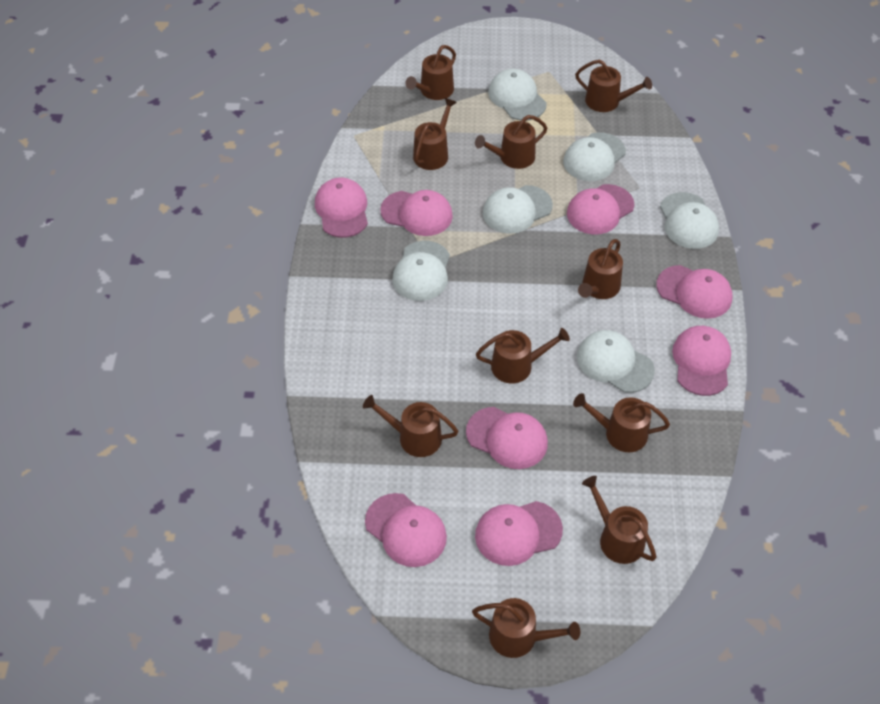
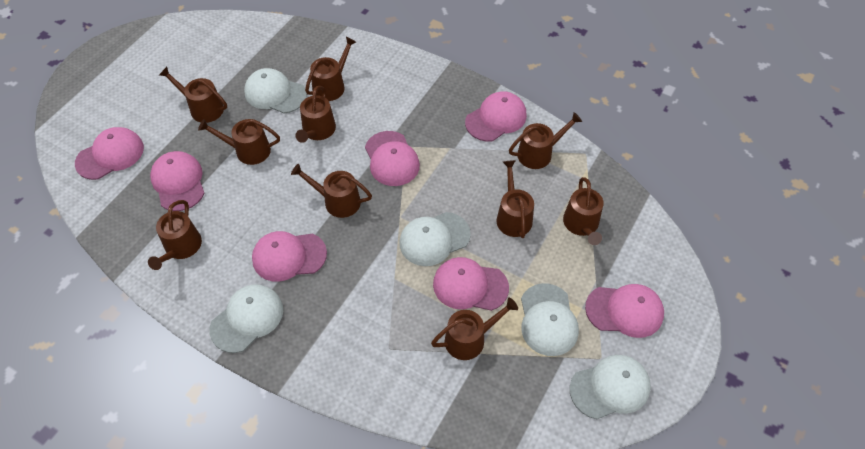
pink cap: [315,177,368,238] [365,493,447,567] [380,190,453,236] [466,407,548,469] [475,501,563,566] [567,184,634,234] [656,265,732,319] [672,326,731,396] = 8 -> [75,127,144,180] [150,151,205,211] [252,231,327,282] [365,131,420,186] [433,257,509,311] [465,91,527,142] [585,284,664,338] = 7
white cap: [392,241,450,301] [483,185,553,234] [488,69,547,120] [563,132,626,181] [577,330,655,393] [660,192,719,249] = 6 -> [209,284,283,353] [244,68,307,114] [399,212,471,266] [521,283,579,356] [570,355,651,419] = 5

